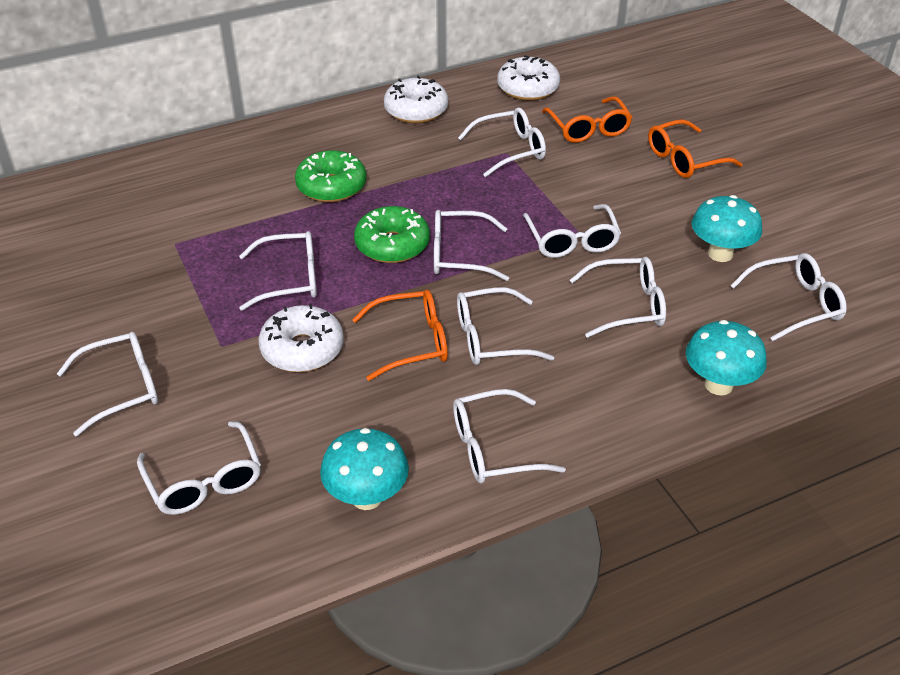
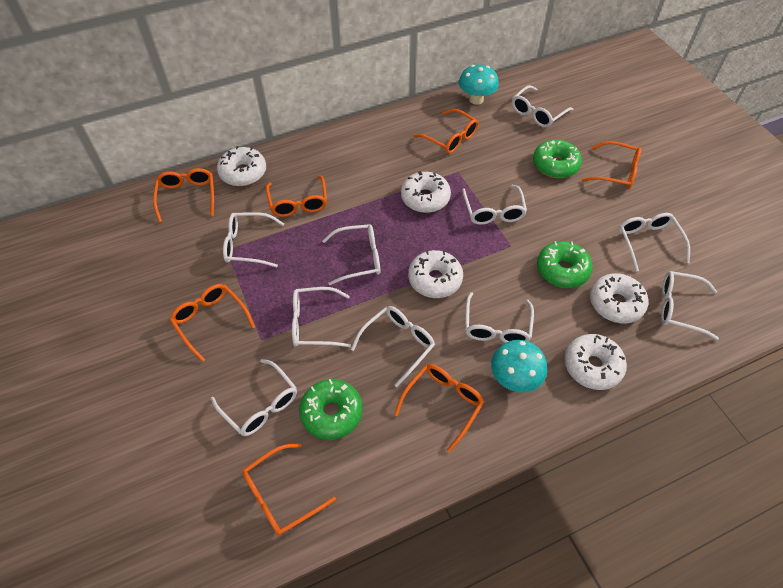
green donut: [295,150,366,202] [354,206,430,263] = 2 -> [299,379,363,440] [533,140,582,178] [537,241,593,288] = 3
orange glasses: [352,290,448,381] [542,96,632,143] [648,119,743,178] = 3 -> [153,168,214,222] [170,284,255,362] [242,443,336,535] [266,175,327,217] [394,364,484,452] [413,109,479,154] [582,141,641,189] = 7
turquoise mushroom: [320,428,409,510] [686,320,767,396] [692,195,762,262] = 3 -> [459,65,499,105] [491,340,547,392] = 2
white donut: [259,303,344,372] [384,76,448,123] [497,55,560,101] = 3 -> [217,146,266,186] [401,171,451,213] [408,250,463,298] [564,334,627,390] [590,273,648,323] = 5

